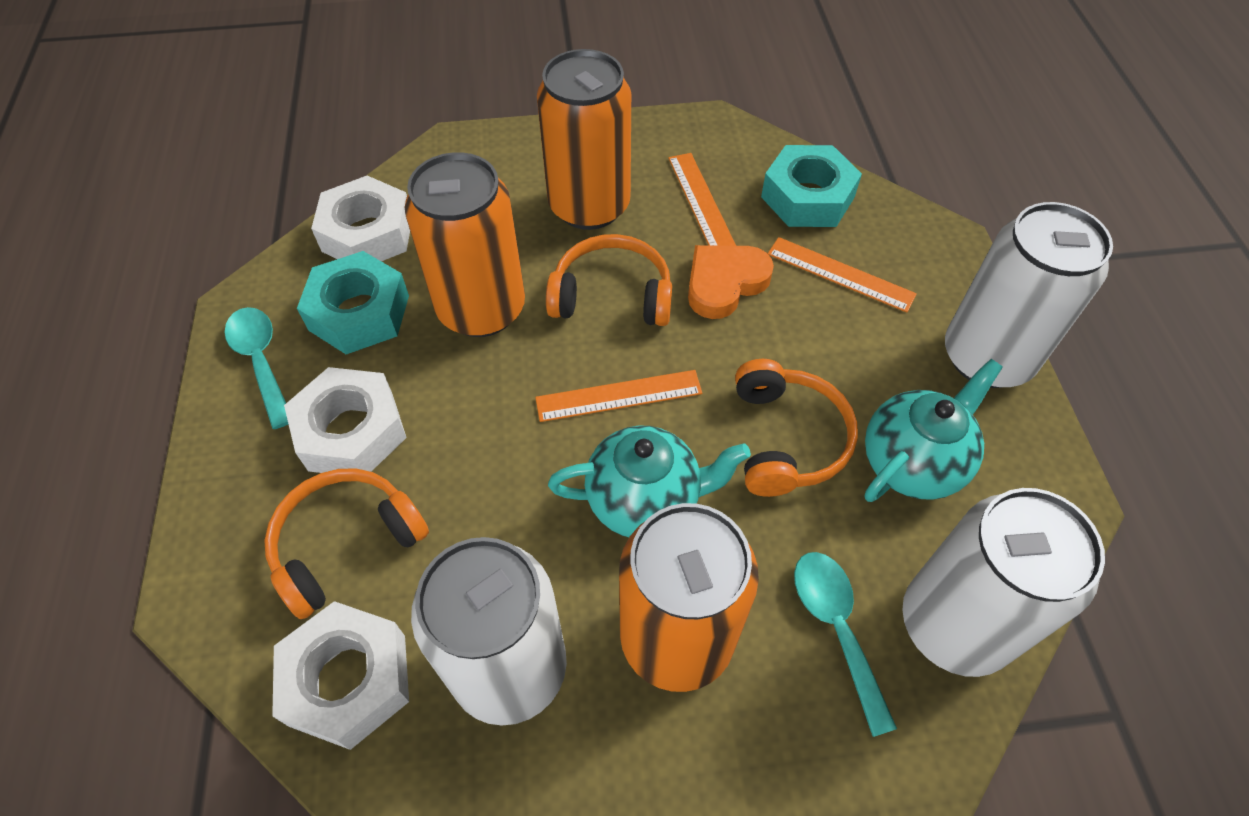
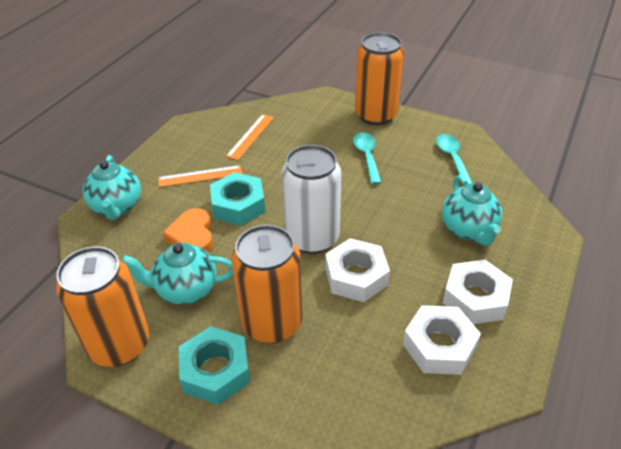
orange headphones: [264,468,429,619] [546,234,672,326] [735,359,858,497] = 3 -> none = 0
orange ruler: [535,370,702,422] [668,153,736,246] [768,237,917,313] = 3 -> [158,165,242,187] [226,114,274,160] = 2
turquoise teapot: [548,426,751,537] [864,359,1003,502] = 2 -> [83,155,141,220] [121,243,233,305] [442,175,502,245] = 3
white can: [411,537,567,726] [902,488,1105,677] [945,202,1113,388] = 3 -> [282,145,341,254] = 1

